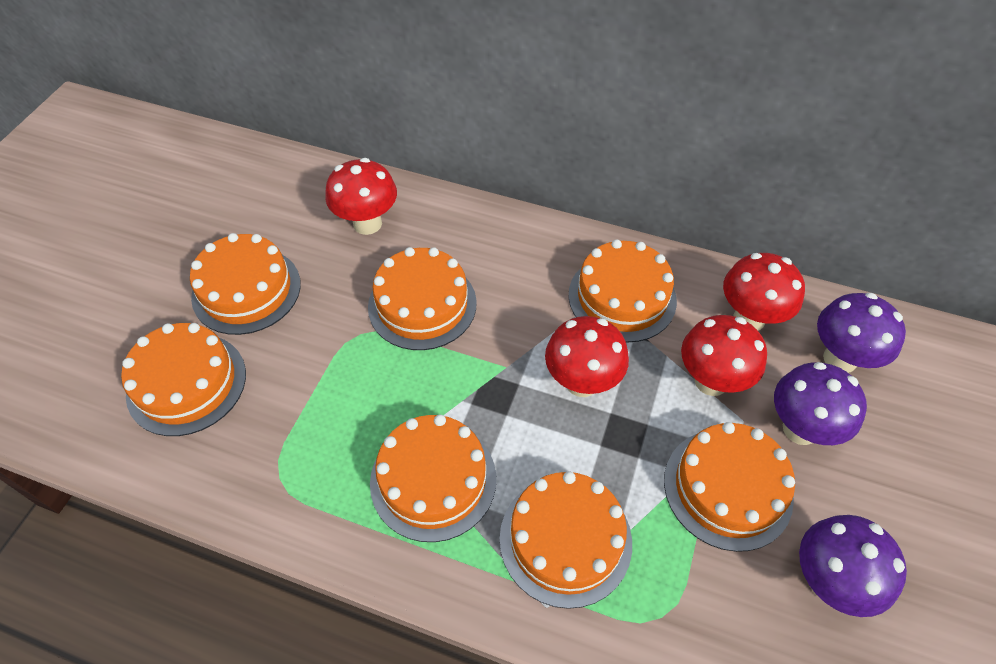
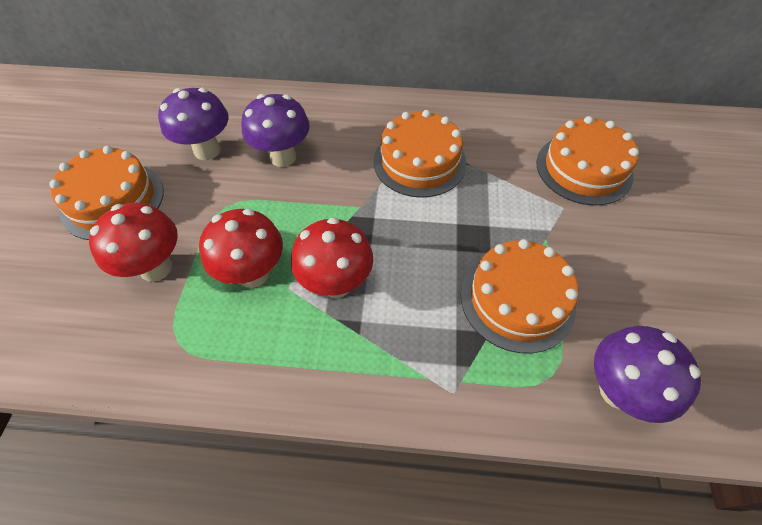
orange cake: [121,323,246,436] [190,233,301,335] [368,247,477,350] [370,415,496,542] [500,471,632,609] [569,239,677,343] [664,422,795,552] = 7 -> [49,146,164,240] [373,110,467,198] [461,239,578,353] [536,116,639,206] = 4
red mushroom: [325,158,397,235] [545,316,629,397] [681,315,767,396] [723,253,805,331] = 4 -> [89,203,178,282] [199,209,283,288] [291,217,373,298] = 3

